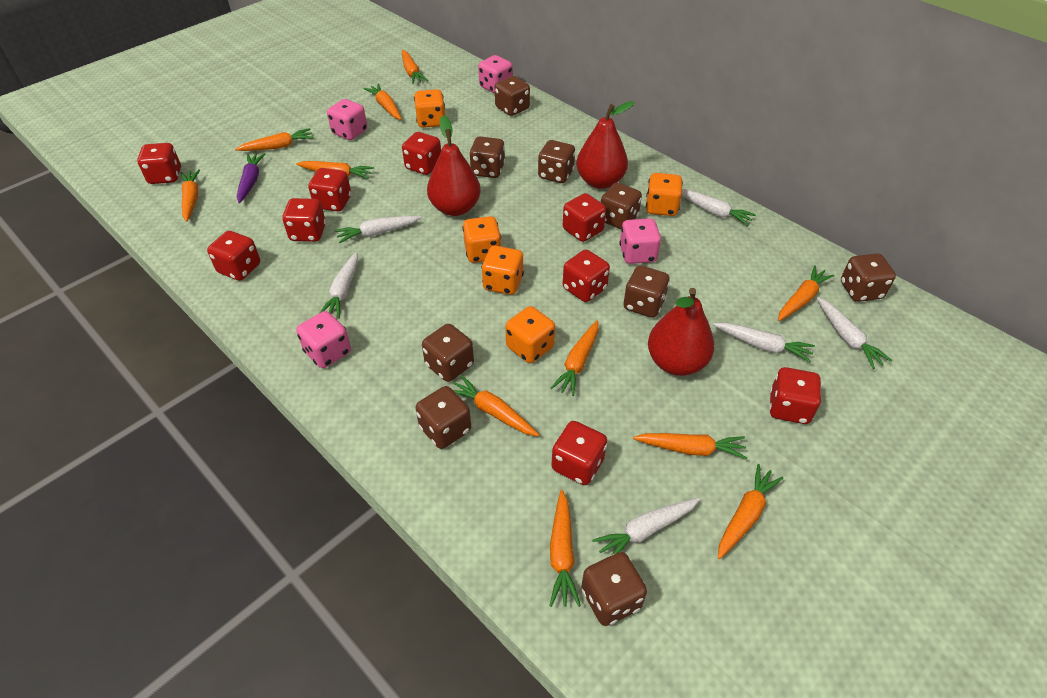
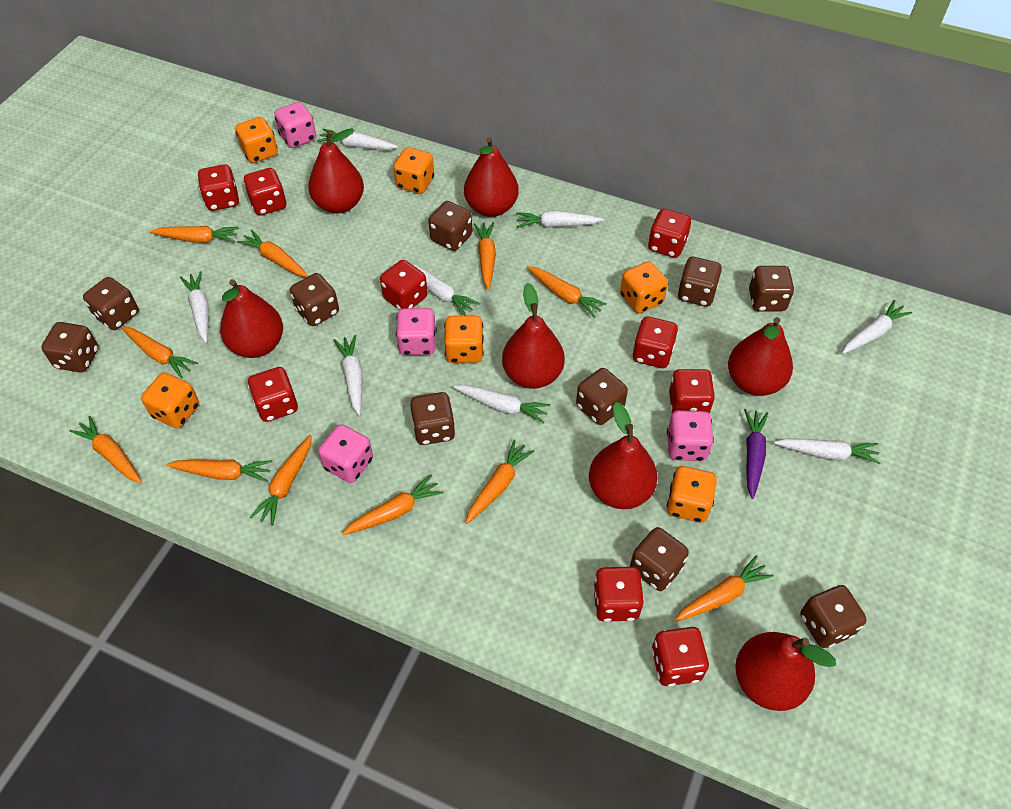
brown dice: [415,386,471,449] [422,324,474,382] [469,136,505,178] [495,76,530,116] [538,140,575,183] [581,552,647,626] [601,183,642,229] [623,265,670,318] [841,253,896,302] = 9 -> [41,322,99,373] [83,277,139,330] [290,273,339,326] [410,392,455,445] [429,201,472,251] [576,368,628,425] [630,527,689,591] [678,257,722,307] [749,266,794,312] [800,585,867,648] = 10
orange dice: [414,89,445,128] [462,216,501,263] [481,246,524,295] [505,306,555,363] [646,173,683,216] = 5 -> [141,372,199,428] [235,117,278,163] [393,147,434,194] [444,316,484,363] [620,261,668,313] [667,466,717,523] = 6
red pear: [427,115,481,216] [576,101,635,189] [648,288,715,376] = 3 -> [220,279,283,358] [308,128,364,213] [464,137,519,217] [502,283,565,389] [589,402,658,509] [728,317,793,396] [735,632,836,711] = 7
white carrot: [320,252,358,318] [335,216,421,243] [592,498,700,555] [682,189,756,226] [713,323,815,362] [817,297,892,369] = 6 -> [180,271,209,343] [317,129,398,150] [334,335,363,416] [412,264,480,316] [453,385,551,424] [516,211,604,228] [774,438,880,464] [842,300,912,354] = 8

